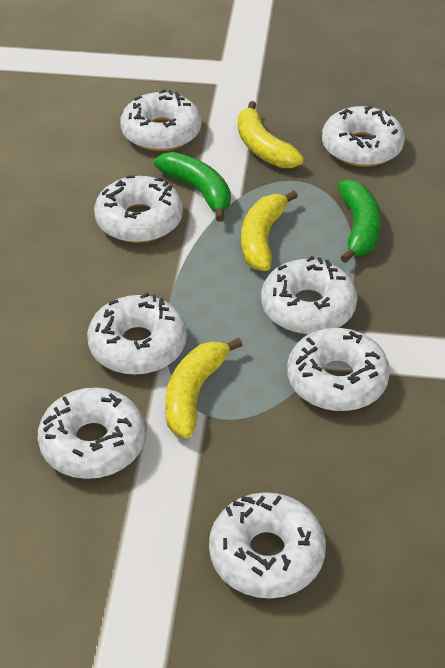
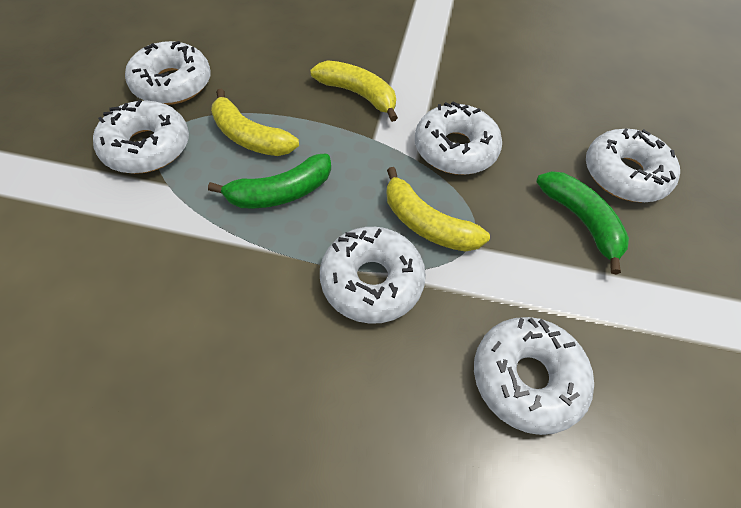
white donut: [38,387,146,479] [87,293,187,375] [94,176,183,243] [120,89,201,151] [209,492,326,599] [261,256,357,334] [287,328,390,411] [322,106,405,167] = 8 -> [93,100,189,174] [125,41,211,105] [320,227,426,324] [415,101,502,175] [474,317,594,435] [586,128,680,202] = 6

